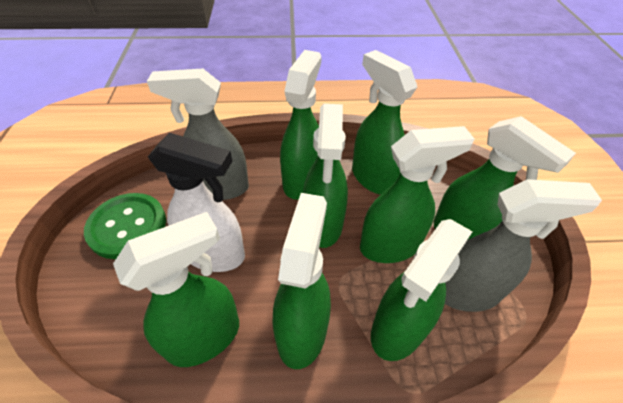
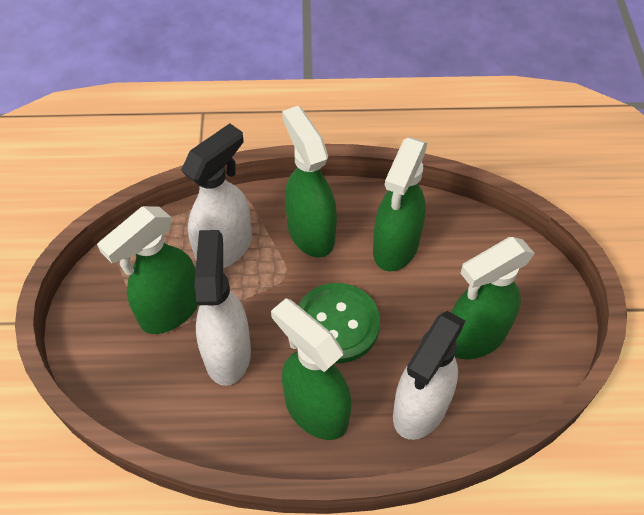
green spray bottle: [113,212,239,367] [273,193,331,369] [280,50,322,200] [303,104,348,248] [352,50,417,195] [360,126,474,263] [371,219,473,361] [433,116,576,240] = 8 -> [97,206,198,334] [271,298,351,440] [282,106,337,257] [373,137,427,272] [451,237,535,359] = 5
grey spray bottle: [147,68,249,200] [445,179,602,312] = 2 -> none = 0
white spray bottle: [148,133,245,272] = 1 -> [181,123,252,268] [194,230,251,386] [393,311,465,440] = 3

